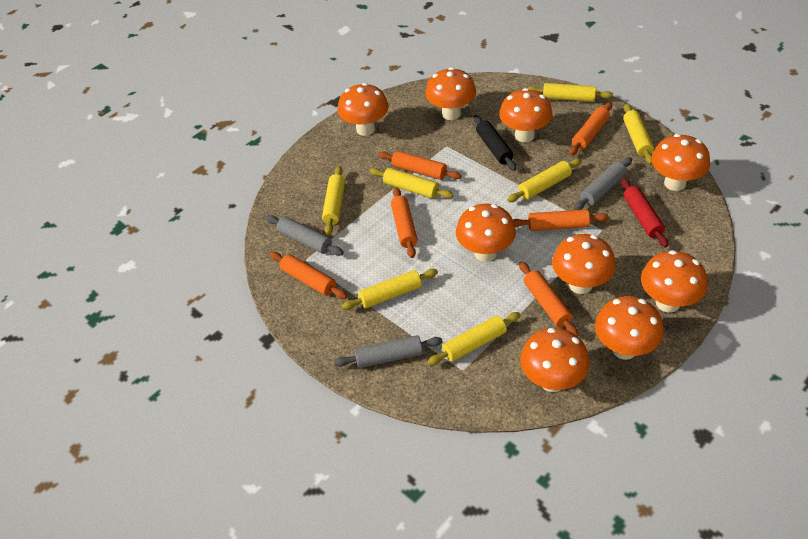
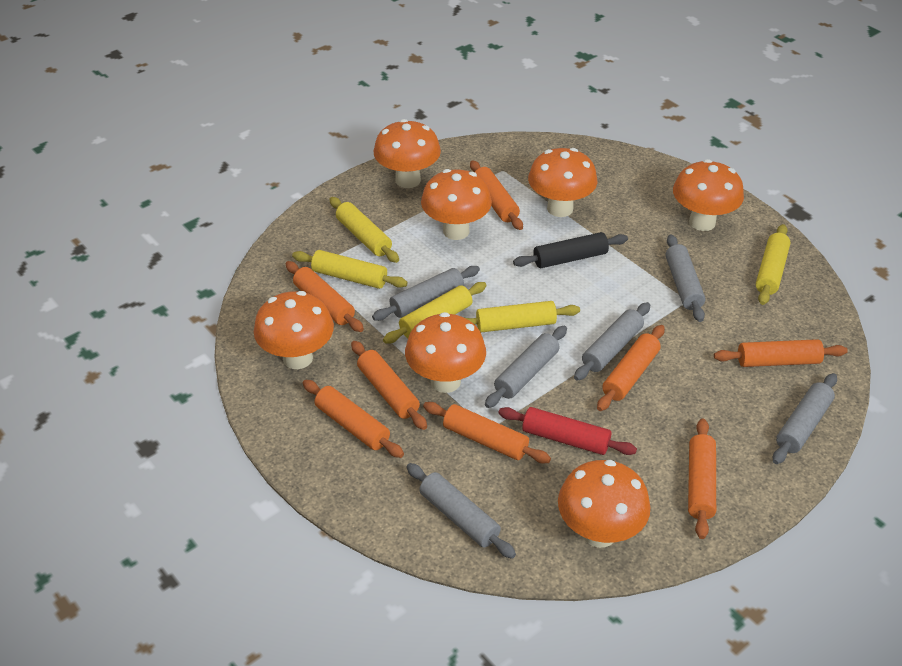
grey rolling pin: [266,215,344,256] [334,335,443,368] [574,157,632,210] = 3 -> [372,266,480,321] [407,463,516,559] [485,326,567,408] [574,302,650,381] [666,235,705,322] [773,373,837,464] = 6
orange mushroom: [338,83,389,136] [425,67,476,120] [456,204,516,262] [499,88,553,142] [520,328,590,392] [552,234,616,294] [595,296,664,360] [641,250,707,312] [651,134,710,191] = 9 -> [254,291,334,369] [374,119,441,188] [405,312,486,393] [421,169,492,240] [528,148,598,217] [558,460,650,548] [673,159,744,231] = 7
orange rolling pin: [270,252,347,299] [378,151,462,180] [391,187,418,258] [513,209,609,231] [519,261,579,336] [569,102,612,156] = 6 -> [286,261,364,332] [303,380,404,458] [351,341,427,430] [423,402,551,463] [470,160,523,230] [597,325,665,411] [688,418,716,539] [714,339,848,367] = 8
yellow rolling pin: [322,166,345,235] [341,269,438,310] [370,168,454,199] [427,312,521,366] [507,159,582,202] [528,83,613,102] [623,104,654,165] = 7 -> [292,250,408,289] [330,197,399,263] [383,282,487,344] [466,301,580,332] [756,224,791,305] = 5

